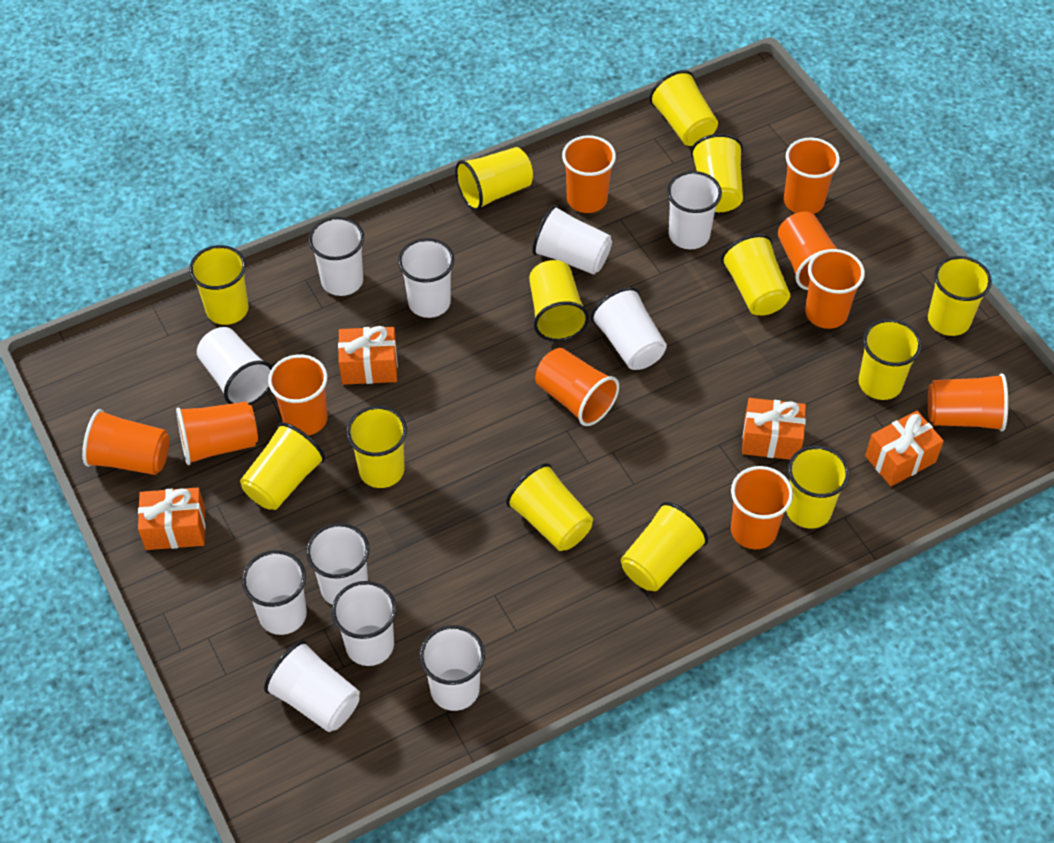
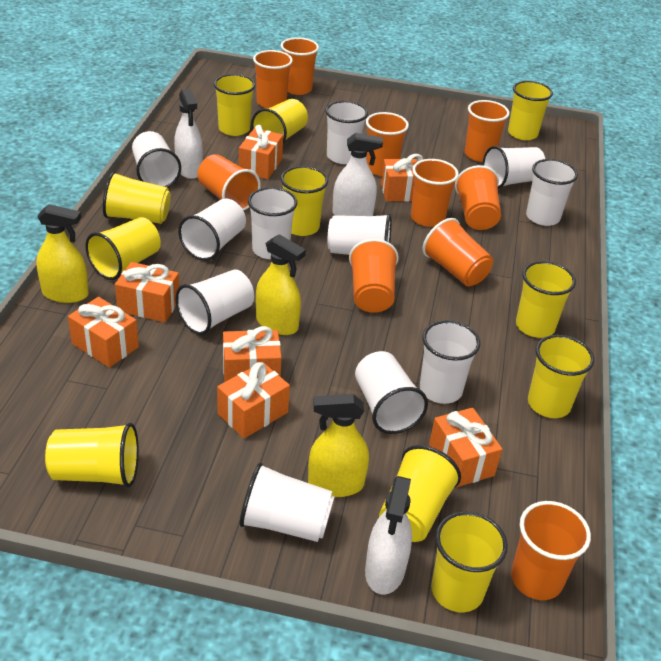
orange gift: [138,488,206,550] [338,326,398,385] [742,398,806,460] [865,411,944,486] = 4 -> [68,297,139,368] [115,262,179,322] [217,362,290,438] [223,326,282,382] [239,125,283,179] [381,154,424,202] [429,408,502,487] = 7
white spray bottle: none = 0 -> [174,89,203,179] [332,133,383,216] [365,476,412,595] = 3
yellow cup: [189,245,249,325] [240,422,325,510] [346,406,407,488] [455,147,533,211] [506,463,593,551] [529,260,589,341] [621,502,708,591] [649,70,718,146] [691,134,743,212] [721,234,790,315] [786,446,850,529] [859,319,922,400] [928,256,992,336] = 13 -> [45,423,139,487] [86,217,161,280] [103,171,171,224] [214,74,255,136] [251,99,308,144] [281,166,328,236] [379,445,461,542] [431,511,508,612] [508,81,553,140] [516,261,576,338] [528,335,594,418] = 11
yellow spray bottle: none = 0 -> [36,204,89,303] [256,234,306,335] [308,394,369,497] = 3

